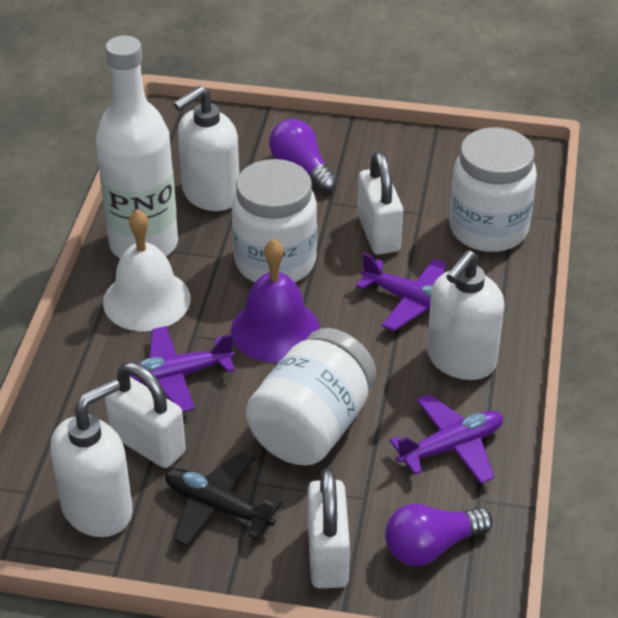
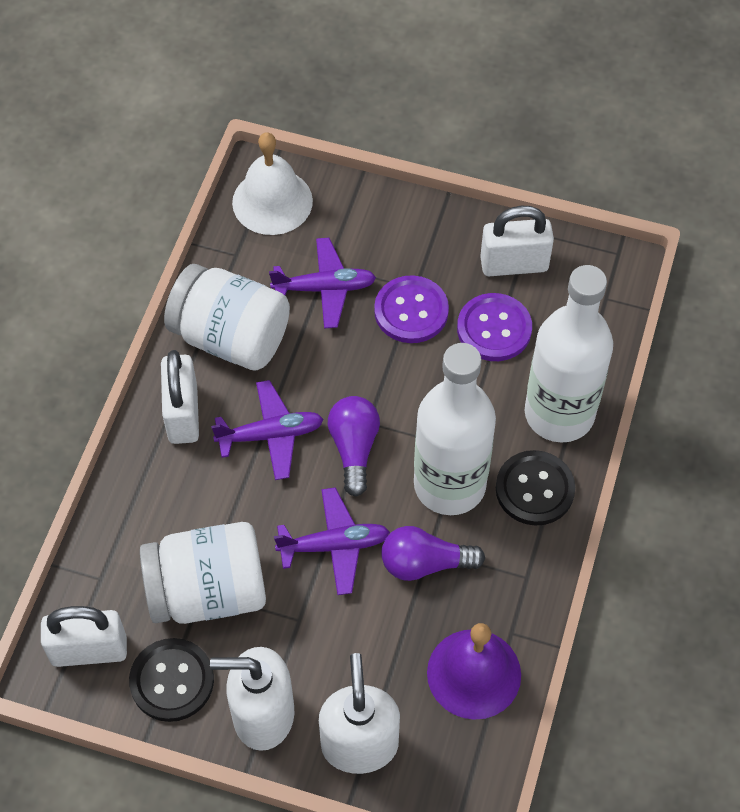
black button: none = 0 -> [129,638,214,722] [496,450,575,526] = 2
black plane: [165,451,282,547] = 1 -> none = 0
purple button: none = 0 -> [374,275,449,343] [457,293,532,361] = 2
white bottle: [96,36,178,259] = 1 -> [414,343,496,515] [525,265,613,443] = 2
white jar: [232,159,317,282] [246,328,376,465] [449,127,537,252] = 3 -> [140,522,266,624] [164,264,290,371] = 2
white soap dispenser: [50,379,133,537] [173,86,239,211] [427,250,505,380] = 3 -> [210,647,294,751] [319,653,400,774] = 2

